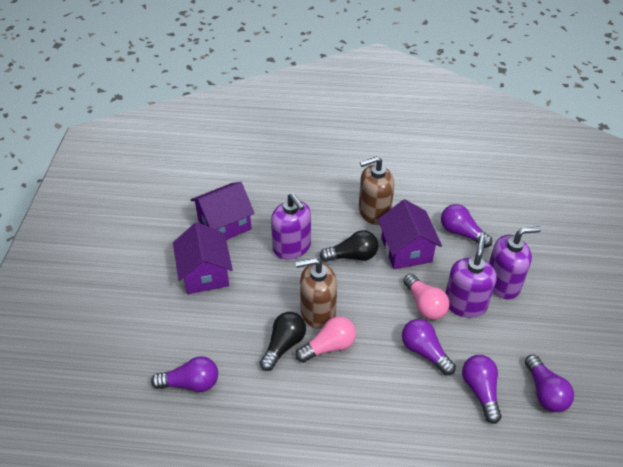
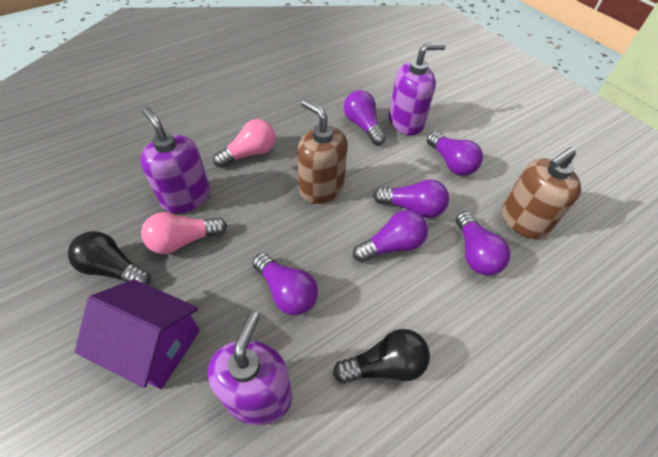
purple house: [173,222,233,294] [191,182,255,240] [378,199,442,269] = 3 -> [75,279,200,390] = 1
purple light bulb: [151,356,218,392] [402,319,456,375] [441,204,492,248] [462,355,502,424] [525,355,574,412] = 5 -> [252,253,318,315] [344,90,386,145] [353,210,428,262] [373,179,449,218] [427,131,483,176] [456,211,511,275] = 6

